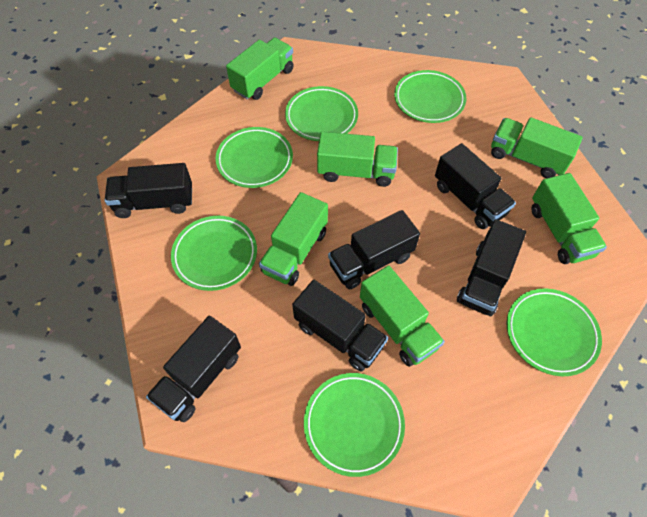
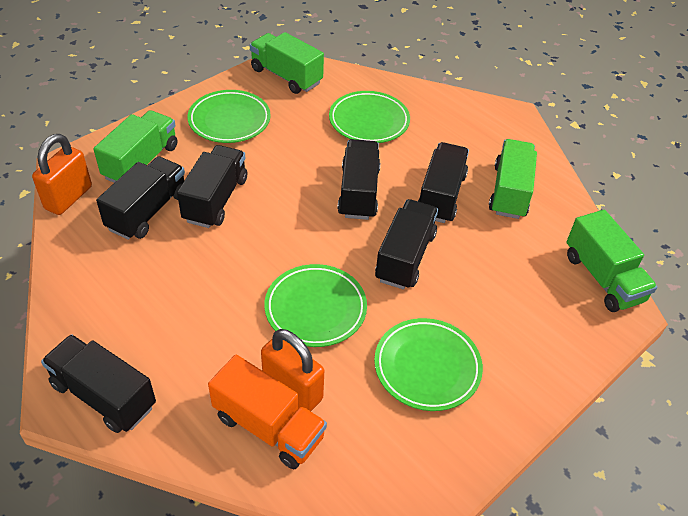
green plate: [171,216,257,291] [216,127,293,188] [285,86,358,141] [304,373,405,477] [394,70,466,123] [507,288,602,376] = 6 -> [187,90,271,143] [264,264,367,347] [329,91,410,143] [374,318,483,411] = 4
green truck: [226,38,294,100] [259,192,328,286] [317,132,398,187] [360,265,445,367] [491,117,583,178] [531,173,607,264] = 6 -> [93,110,177,183] [250,32,324,94] [489,139,537,219] [566,210,657,312] = 4
orange padlock: none = 0 -> [32,134,92,215] [261,329,324,411] = 2
orange truck: none = 0 -> [208,355,327,469] = 1

